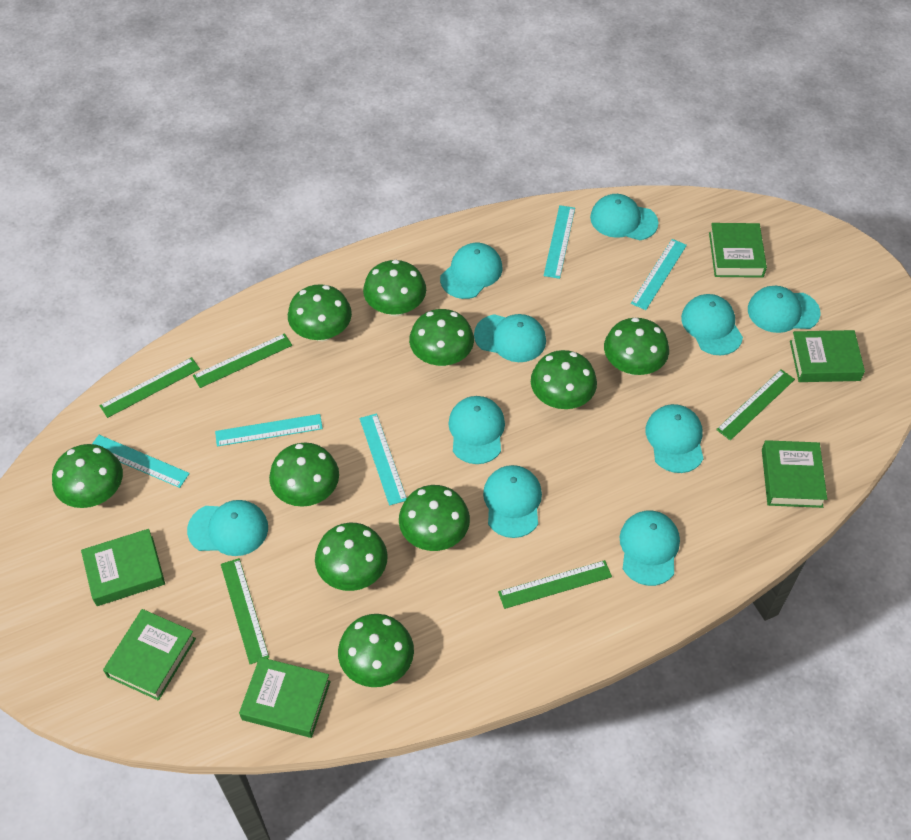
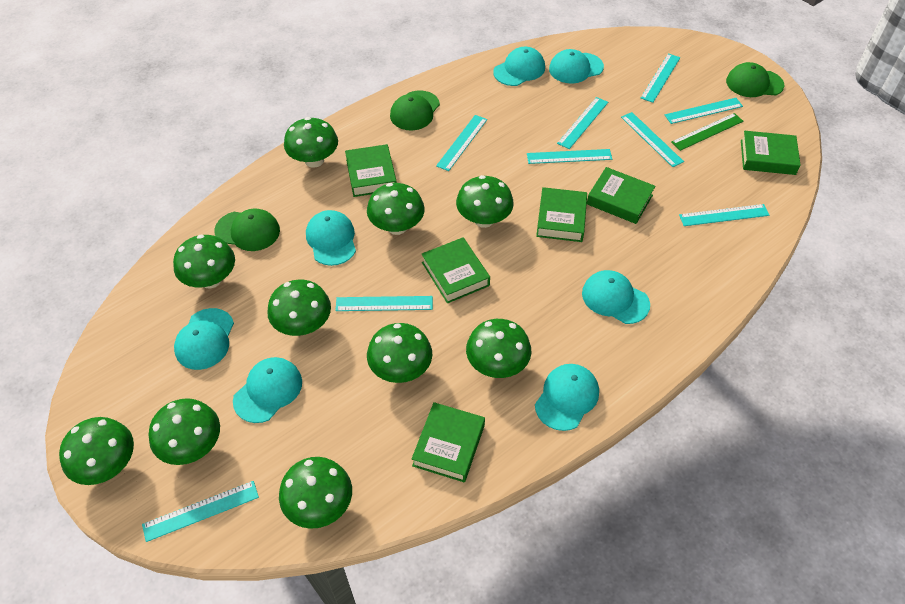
green cap: none = 0 -> [214,209,280,251] [390,90,440,130] [726,62,784,97] = 3
green ruler: [99,357,200,418] [193,333,292,388] [221,558,269,664] [498,560,612,609] [716,369,795,440] = 5 -> [671,113,743,151] = 1
turquoise cap: [187,500,268,556] [440,243,503,299] [448,396,505,464] [474,314,546,362] [483,465,542,538] [590,194,658,240] [620,511,680,586] [646,404,704,473] [681,294,743,355] [748,286,820,333] = 10 -> [174,308,234,370] [233,357,302,423] [306,210,356,266] [493,47,545,86] [535,364,599,431] [549,49,604,84] [582,270,650,324] = 7
turquoise ruler: [92,435,190,488] [215,414,323,447] [360,413,406,506] [544,205,575,279] [631,239,687,310] = 5 -> [142,481,259,542] [335,296,433,311] [436,115,487,171] [527,149,612,164] [557,97,608,149] [621,112,684,167] [641,53,680,103] [665,98,743,124] [679,204,769,226] = 9

